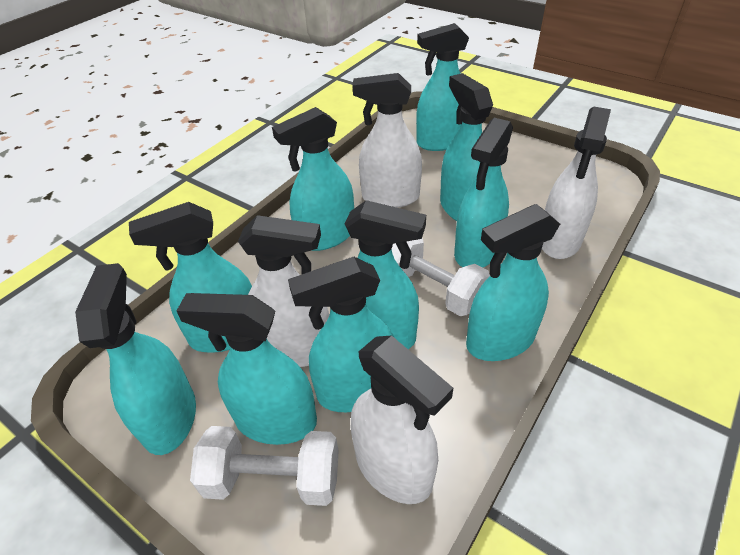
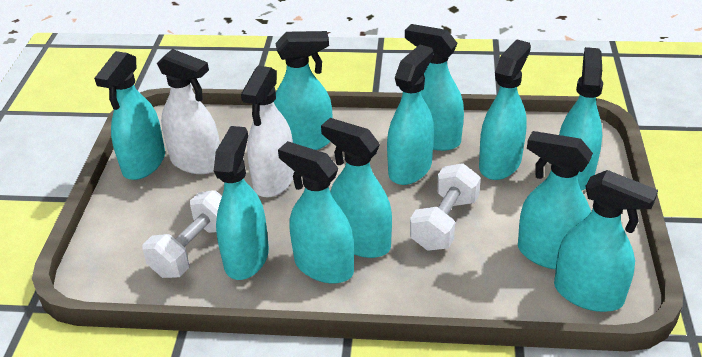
turquoise spray bottle: [75,263,196,455] [129,202,252,352] [177,293,317,445] [272,107,354,251] [288,257,395,412] [345,200,426,349] [416,23,469,151] [440,73,493,221] [454,118,513,268] [466,204,560,361] = 10 -> [94,51,165,180] [214,126,269,280] [274,31,333,150] [278,141,354,283] [321,118,392,258] [387,45,434,185] [405,24,464,151] [479,40,531,180] [518,131,593,270] [554,170,658,312] [559,47,603,191] = 11
white spray bottle: [238,215,329,367] [351,336,453,504] [352,73,422,208] [542,106,611,259] = 4 -> [157,49,220,174] [241,66,294,197] = 2

